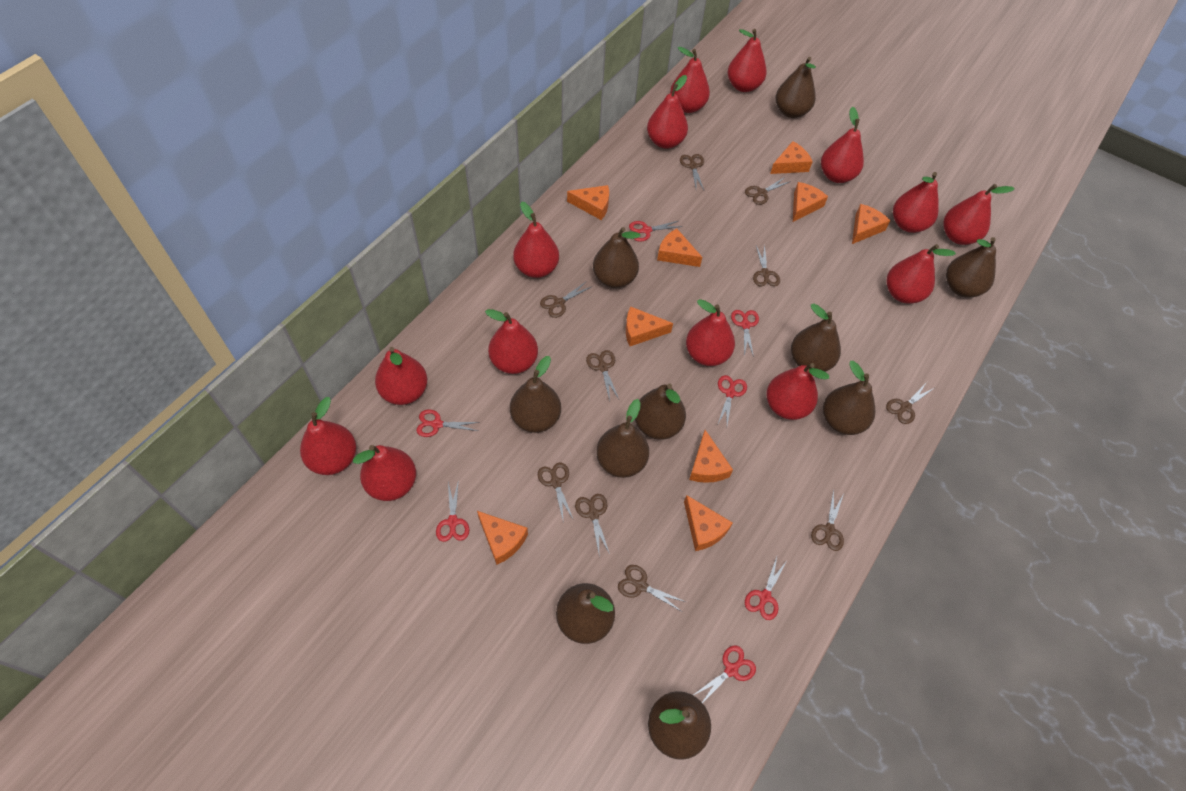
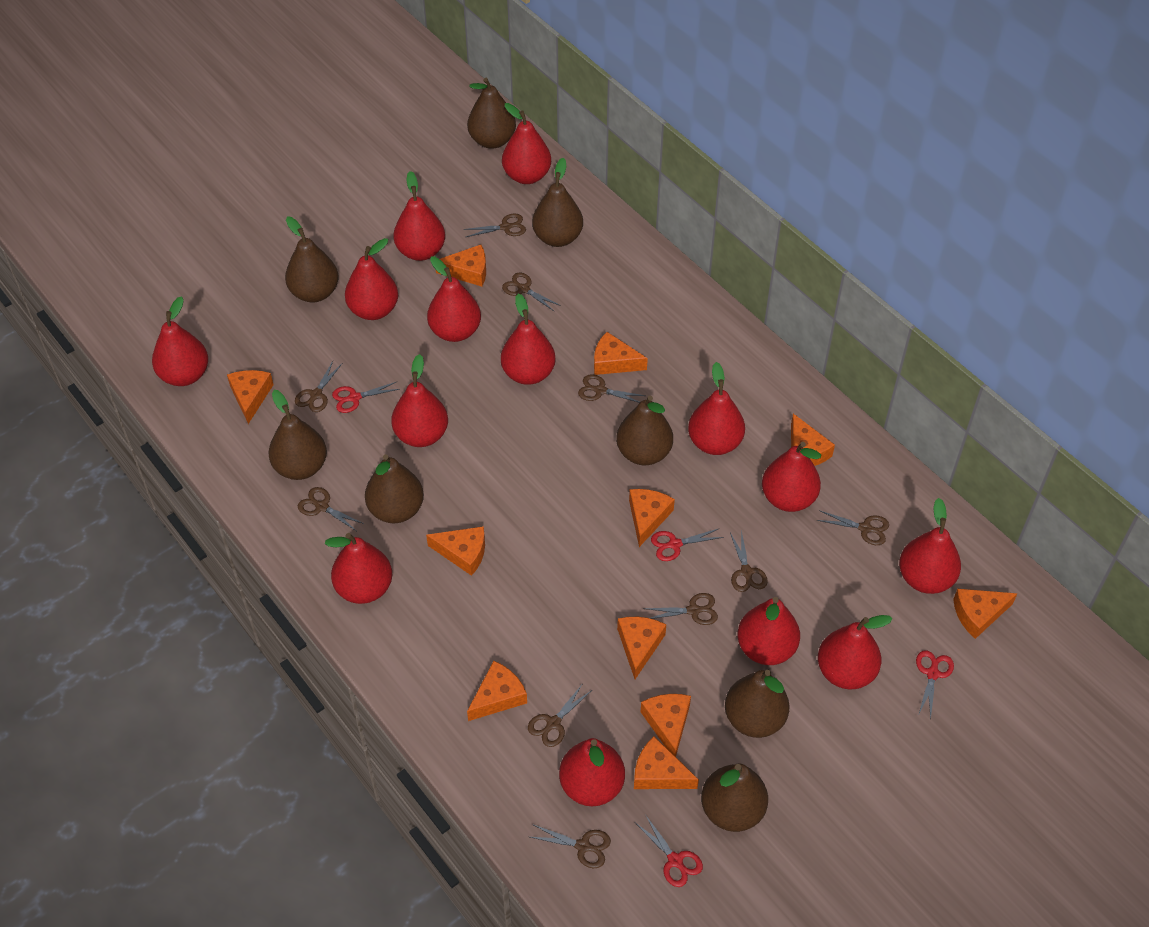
brown pear: [510,356,561,433] [556,583,615,644] [593,227,640,288] [596,399,649,478] [635,384,686,440] [648,691,711,760] [776,57,816,118] [791,304,841,372] [823,361,875,435] [946,237,996,298] = 10 -> [268,390,327,480] [285,216,339,302] [365,454,424,523] [467,78,516,149] [532,158,583,247] [616,395,673,465] [701,763,768,832] [725,670,790,738] = 8
orange cheese: [477,511,528,565] [567,185,609,220] [626,306,673,346] [657,228,702,267] [684,495,733,551] [689,430,733,483] [770,141,813,174] [793,182,828,222] [852,204,890,244] = 9 -> [227,370,274,424] [426,526,485,576] [436,245,486,286] [467,661,527,721] [594,332,648,375] [617,617,666,679] [629,489,675,547] [634,736,699,789] [641,694,691,757] [791,414,835,466] [953,589,1018,639] = 11
red scissors: [416,410,480,437] [436,479,469,542] [629,221,682,242] [694,645,756,703] [718,375,747,425] [731,310,759,357] [745,557,787,620] = 7 -> [332,382,399,413] [636,816,703,887] [651,528,724,561] [916,650,954,720] = 4

